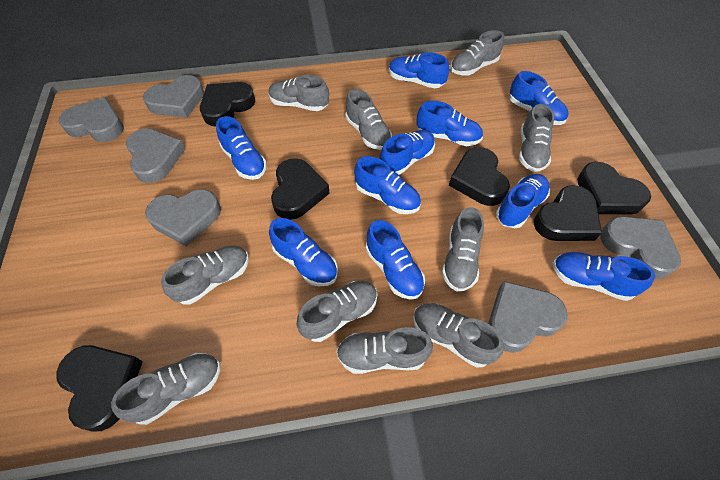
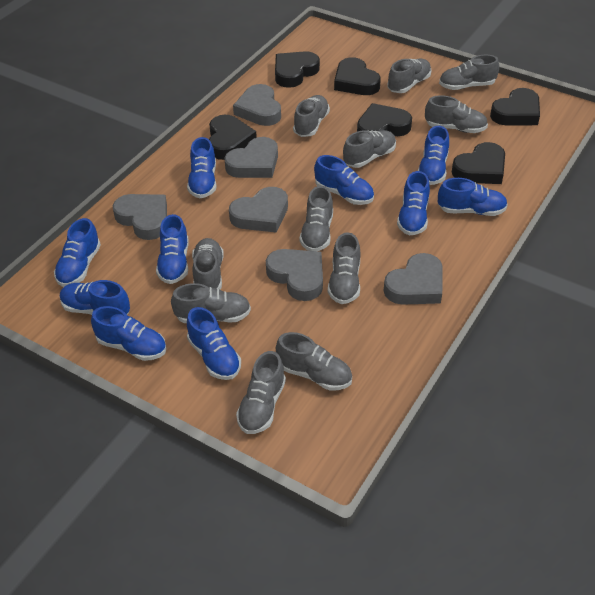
grey shoe: [111,353,220,425] [161,245,249,305] [268,75,329,111] [297,281,377,342] [336,327,433,374] [345,89,392,150] [413,303,504,368] [442,207,484,291] [450,30,504,76] [519,104,554,172] = 10 -> [171,283,251,323] [192,238,224,290] [236,351,286,434] [276,332,352,391] [293,95,330,137] [300,186,333,251] [328,232,361,304] [343,130,396,168] [387,59,431,93] [425,95,488,133] [439,54,499,90] = 11

